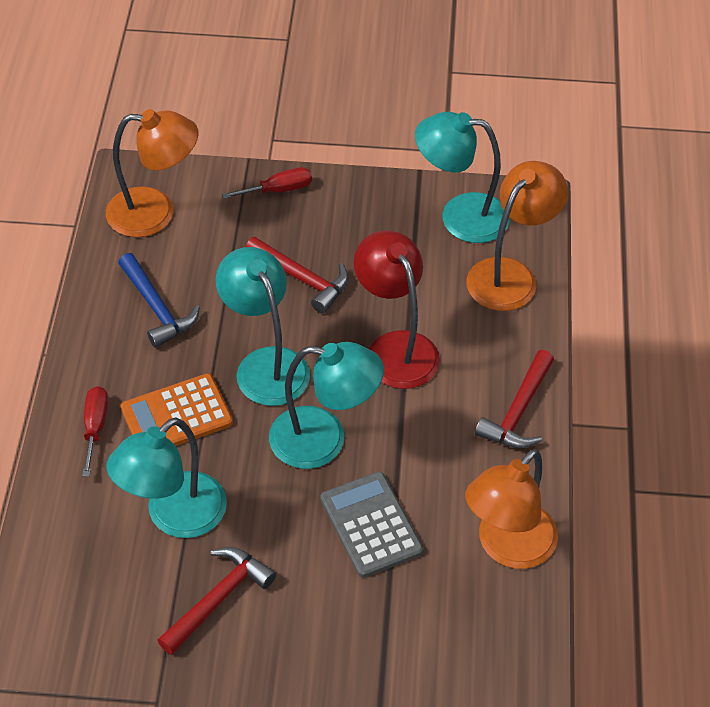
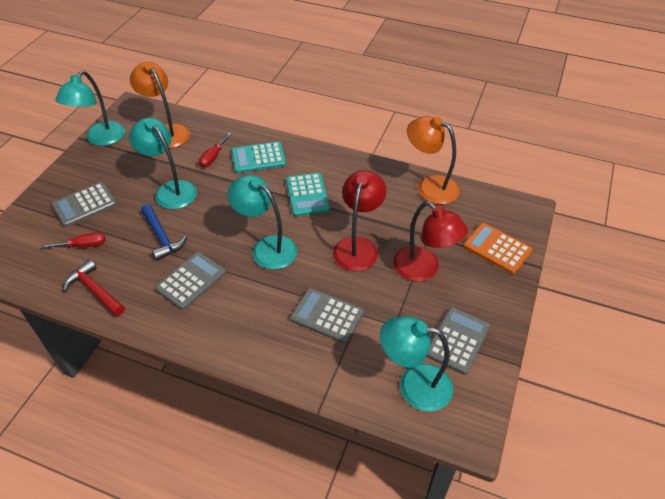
grey calculator: [321,472,423,578] = 1 -> [52,182,117,227] [155,252,226,310] [290,288,364,344] [427,307,490,375] = 4
orange lamp: [106,109,199,237] [465,449,558,569] [466,161,568,311] = 3 -> [130,62,190,148] [407,116,459,204] = 2
red hammer: [157,547,276,655] [246,237,349,313] [475,350,554,448] = 3 -> [63,259,125,316] = 1
red lamp: [354,231,440,389] = 1 -> [333,170,387,271] [393,201,468,282] = 2
turquoise calculator: none = 0 -> [231,141,286,173] [286,173,330,216] = 2

